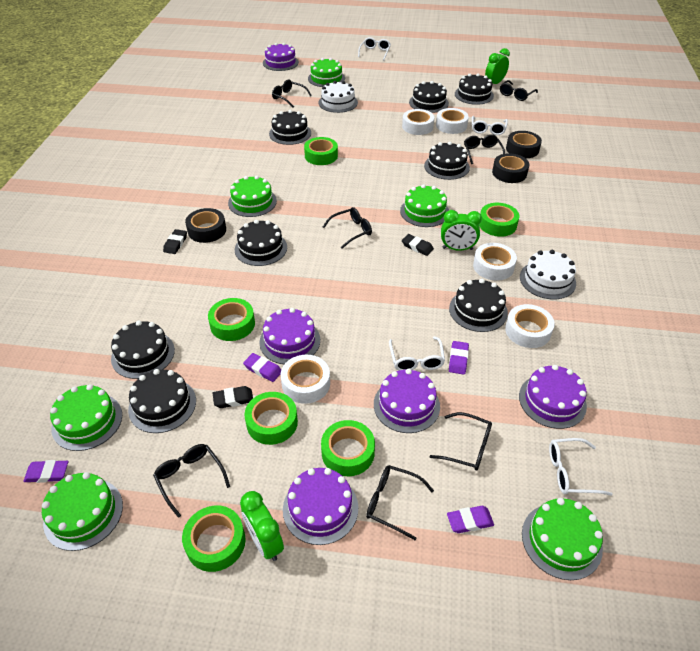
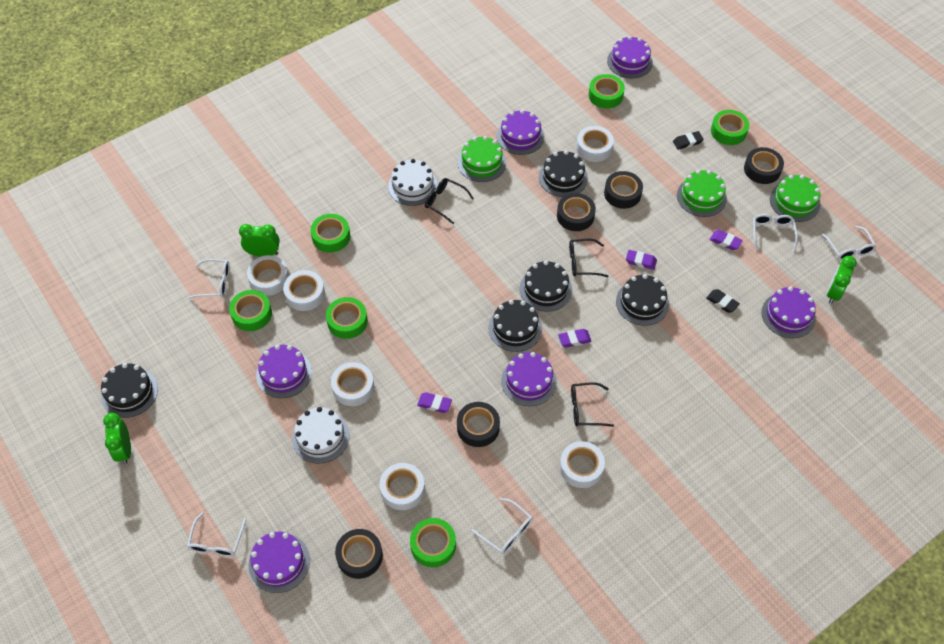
black cake: [111,321,175,379] [128,369,196,433] [235,220,287,266] [269,110,311,145] [409,81,449,113] [424,142,470,180] [449,279,508,332] [455,73,494,105] = 8 -> [101,363,158,418] [488,300,542,352] [520,261,572,312] [539,150,588,197] [616,274,669,326] = 5
black eraser: [163,229,187,254] [213,386,253,408] [402,234,434,256] = 3 -> [673,131,704,150] [706,289,740,313] = 2
black glasses: [153,444,230,518] [272,79,312,107] [323,207,372,249] [366,465,434,540] [429,412,492,470] [464,134,505,164] [500,80,538,101] = 7 -> [425,178,474,224] [569,239,609,277] [571,382,614,427] = 3
black tape: [185,208,226,243] [492,153,529,183] [506,131,542,158] = 3 -> [335,529,383,579] [457,402,500,447] [557,193,596,231] [604,171,643,209] [744,147,784,184] = 5
green cake: [42,472,123,551] [50,384,122,451] [228,176,277,217] [308,58,345,87] [400,184,449,227] [522,498,603,580] = 6 -> [458,136,506,182] [677,170,727,217] [770,175,820,222] = 3
purple cake: [259,308,320,364] [263,43,299,71] [283,468,358,545] [374,369,440,433] [519,365,587,429] = 5 -> [249,532,310,593] [256,345,312,398] [497,110,545,155] [501,352,557,406] [607,36,653,78] [762,286,816,338] = 6
white glasses: [358,37,391,60] [389,337,445,370] [472,116,508,135] [549,438,613,496] = 4 -> [187,512,246,557] [188,259,230,299] [471,498,532,554] [753,214,798,252] [822,226,876,260] = 5
white tape: [281,355,330,404] [402,109,434,135] [436,108,469,134] [473,243,517,281] [505,304,555,348] = 5 -> [247,255,289,296] [283,270,325,311] [331,362,374,406] [380,463,425,510] [560,441,605,488] [576,126,614,162] = 6

